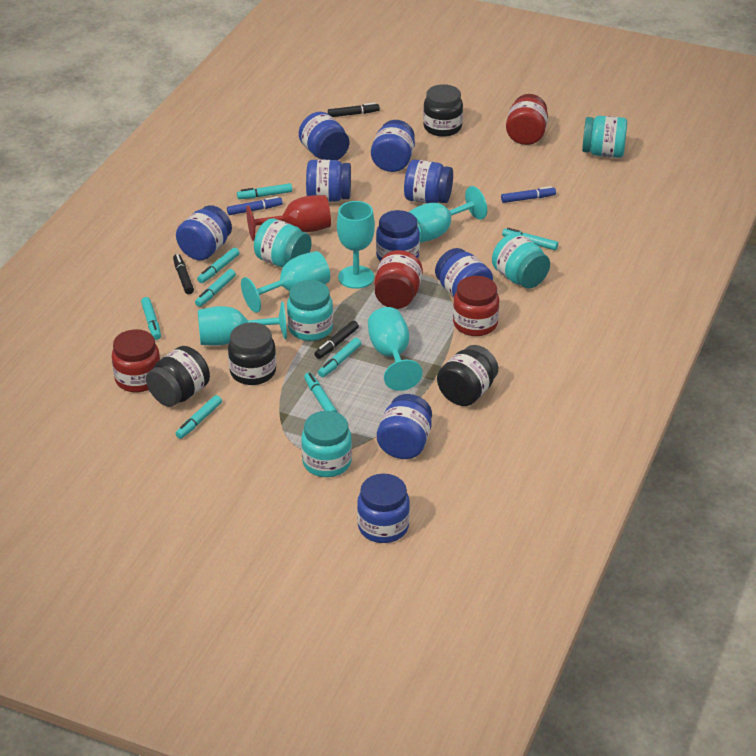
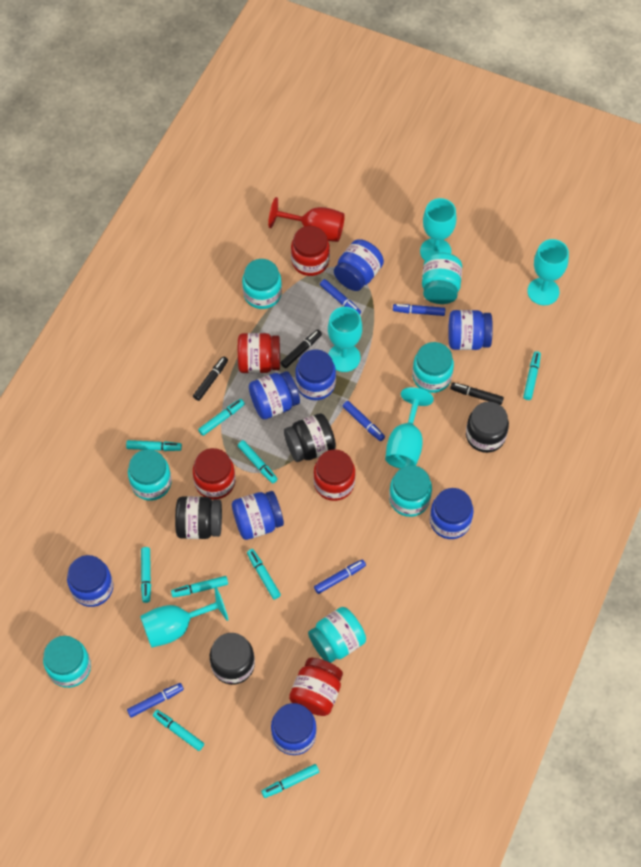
blue jar: [176,205,232,261] [299,112,349,160] [306,159,351,202] [357,474,410,543] [371,120,415,172] [376,210,420,261] [377,394,432,459] [404,160,453,203] [435,248,493,297] = 9 -> [67,555,113,607] [232,491,284,540] [249,371,300,419] [271,703,317,755] [295,350,336,400] [334,239,384,291] [430,488,474,539] [448,310,493,350] = 8
blue marker: [227,196,283,215] [501,186,556,203] = 2 -> [127,683,184,718] [314,559,366,594] [320,279,361,315] [343,401,385,441] [393,304,445,316] = 5
red jar: [112,329,160,392] [375,250,423,309] [453,276,499,336] [506,94,548,145] = 4 -> [193,448,235,500] [238,333,280,373] [289,658,343,716] [291,226,330,276] [313,449,355,501] = 5
turquoise jar: [254,218,311,268] [287,280,333,341] [301,411,352,477] [492,233,550,289] [582,116,627,158] = 5 -> [43,636,91,688] [128,449,172,501] [242,259,282,309] [308,607,366,663] [389,465,432,517] [412,342,454,393] [422,253,462,304] = 7
turquoise marker: [141,297,161,340] [175,395,222,439] [195,269,236,307] [197,247,240,283] [237,183,292,199] [304,373,337,412] [318,338,362,377] [502,228,558,250] = 8 -> [126,440,182,451] [141,547,151,603] [153,710,204,751] [171,576,228,598] [198,399,245,436] [238,440,278,483] [247,549,281,599] [261,764,319,798] [523,351,541,400] = 9

